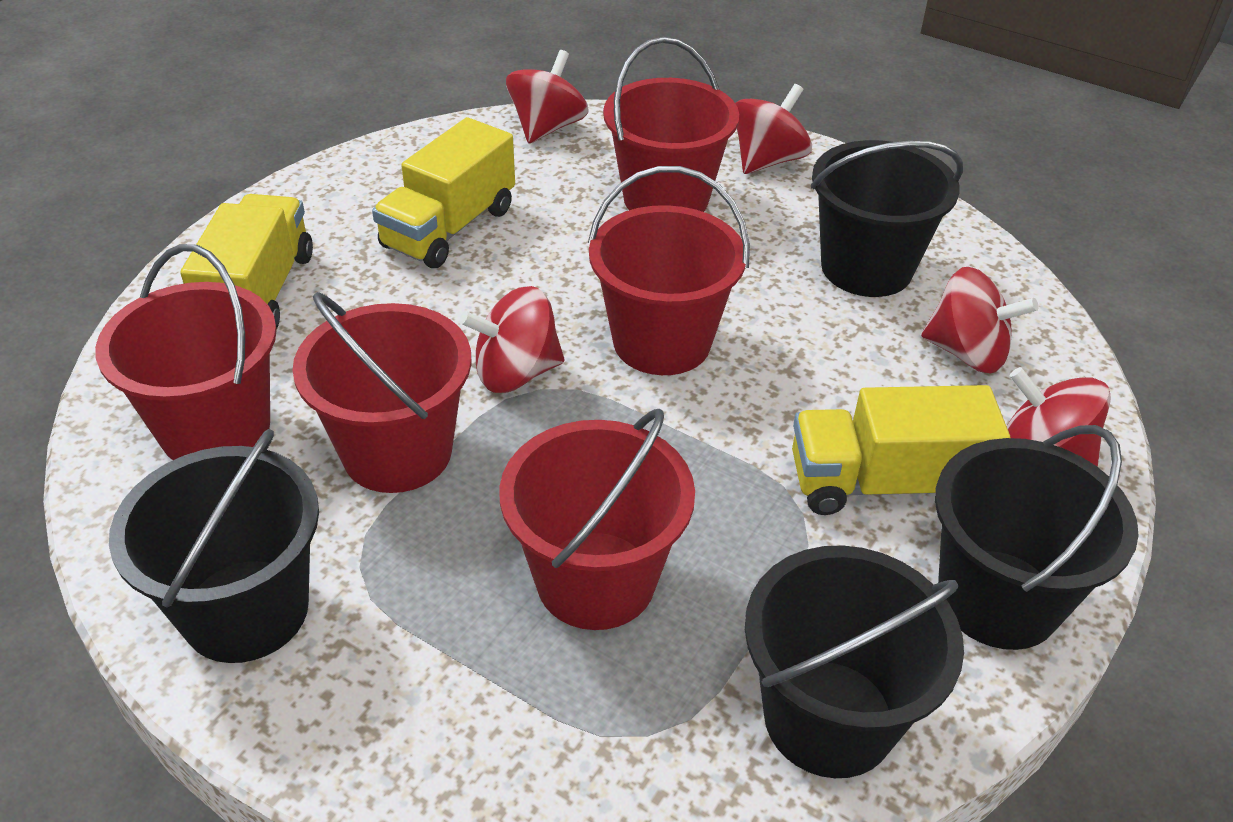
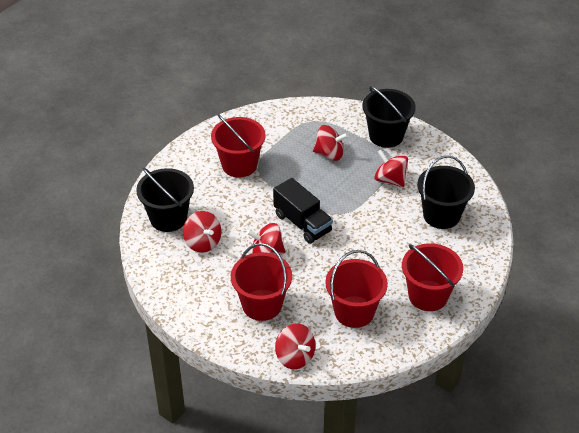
black bucket: [109,429,319,663] [745,545,964,778] [811,140,963,297] [935,425,1139,650] = 4 -> [136,168,194,232] [362,86,416,148] [417,155,475,229] = 3
black truck: none = 0 -> [273,178,333,244] = 1
red bucket: [95,244,277,460] [292,292,472,493] [499,409,695,630] [588,166,750,375] [603,37,739,212] = 5 -> [211,114,266,178] [231,243,292,321] [325,250,388,328] [402,243,463,311] = 4
yellow truck: [180,194,313,329] [372,117,515,268] [792,385,1010,515] = 3 -> none = 0

